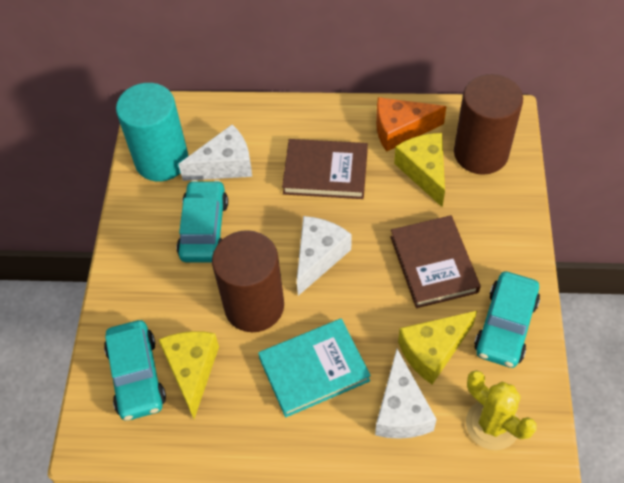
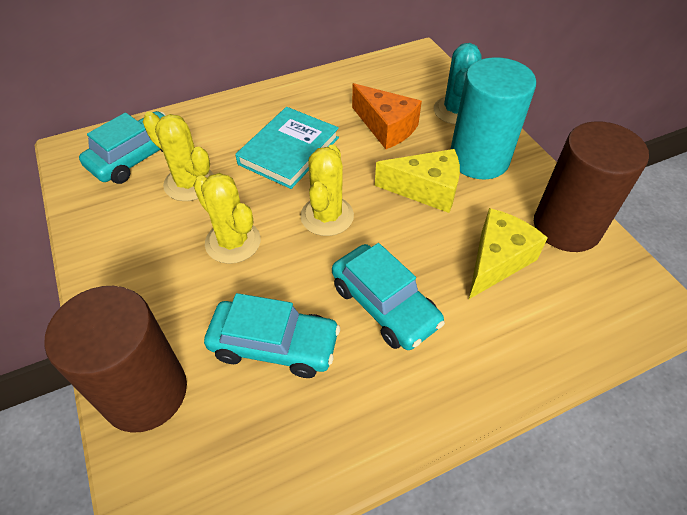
brown book: [282,139,368,199] [390,215,481,308] = 2 -> none = 0
turquoise cactus: none = 0 -> [434,43,481,125] = 1
white cheese: [178,125,252,181] [297,216,351,296] [375,349,437,439] = 3 -> none = 0
yellow cactus: [466,370,537,450] = 1 -> [143,112,214,201] [193,173,261,264] [300,145,354,236] = 3
yellow cheese: [159,331,219,419] [394,133,445,207] [398,311,477,384] = 3 -> [375,149,460,213] [469,208,548,299] = 2

